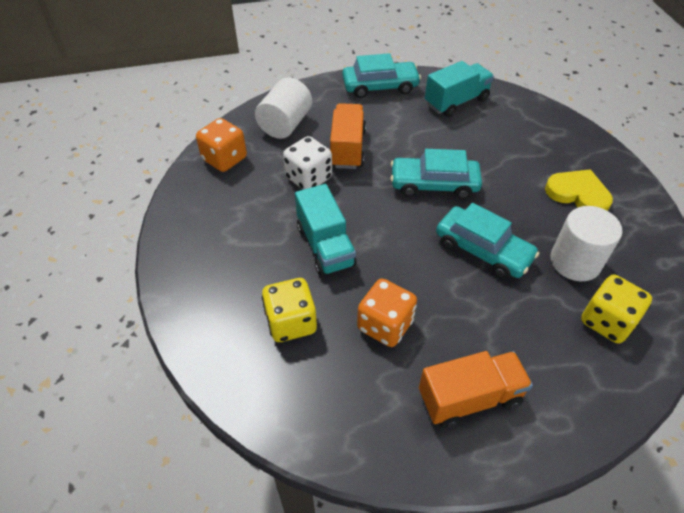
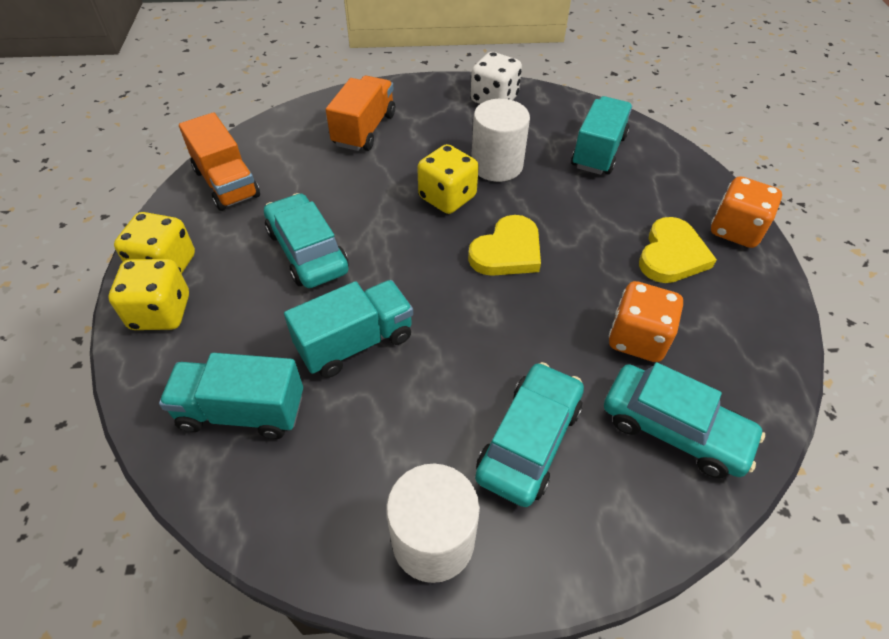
turquoise truck: [295,184,357,276] [425,61,494,117] = 2 -> [159,353,303,439] [284,280,413,378] [571,96,633,175] = 3
yellow dice: [262,278,317,342] [581,275,652,343] = 2 -> [109,259,189,330] [114,212,195,274] [417,144,479,214] = 3
yellow heart: [545,169,613,211] = 1 -> [468,215,541,276] [639,217,717,283] = 2

